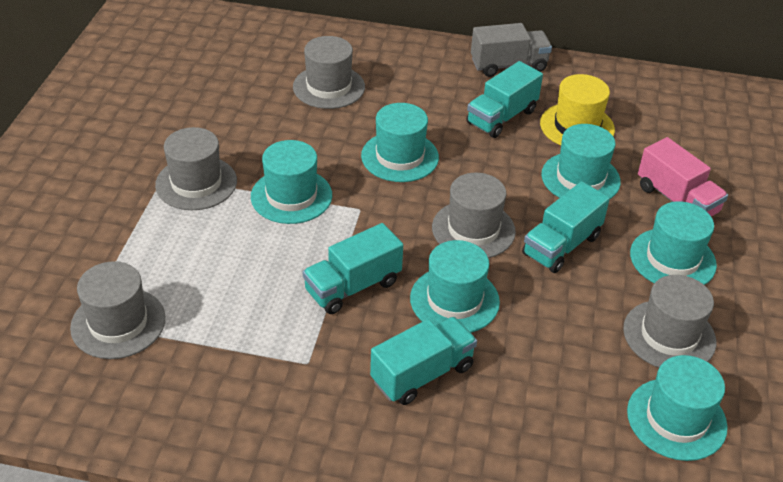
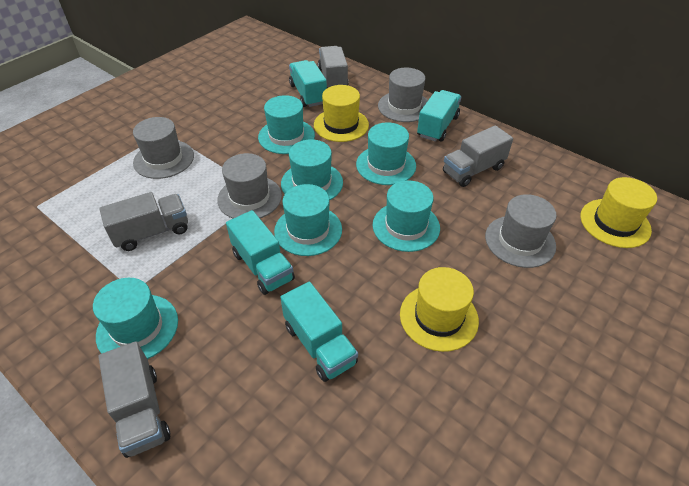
grey hat: [70,261,165,359] [155,127,237,210] [293,36,365,109] [432,173,516,258] [623,275,716,368] = 5 -> [133,117,194,179] [217,153,282,218] [378,68,428,122] [485,194,557,268] = 4
grey truck: [471,23,552,77] = 1 -> [98,342,170,458] [99,192,188,251] [318,46,349,88] [443,125,513,187] = 4
pink truck: [638,137,728,217] = 1 -> none = 0
yellow hat: [540,74,615,146] = 1 -> [314,85,369,142] [400,267,479,352] [580,177,657,248] = 3

